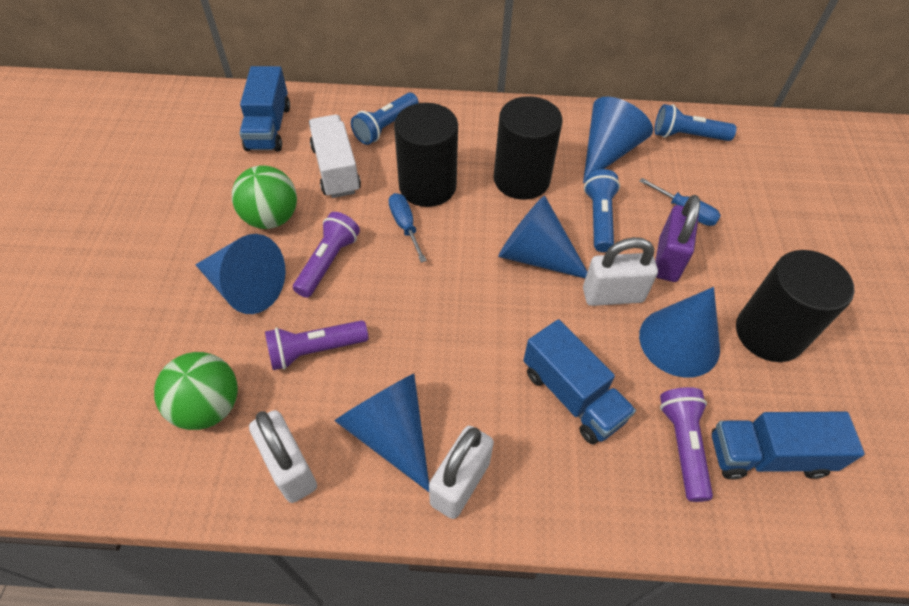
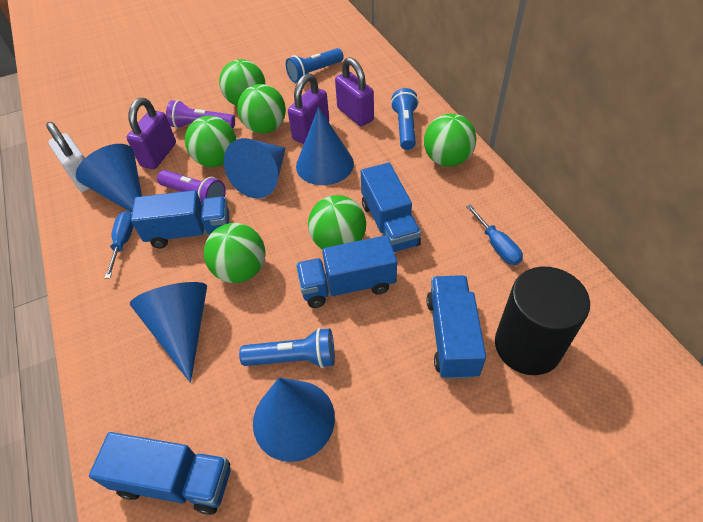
black cylinder: [394,103,458,207] [493,96,562,200] [736,250,854,362] = 3 -> [495,267,590,375] = 1
blue truck: [239,66,290,151] [523,319,636,444] [712,412,865,480] = 3 -> [89,432,231,515] [131,190,229,248] [296,235,397,308] [361,163,421,252] [426,275,486,379] = 5
green ball: [154,352,238,430] [232,166,297,229] = 2 -> [185,116,236,167] [204,223,265,283] [219,59,265,106] [237,84,286,134] [308,195,366,250] [424,114,476,167] = 6
purple flashlight: [265,320,368,370] [293,212,360,298] [660,387,713,502] = 3 -> [157,170,226,203] [166,100,235,129] = 2
purple padlock: [655,195,700,282] = 1 -> [127,98,176,169] [288,73,329,144] [335,57,374,126] = 3
white padlock: [249,410,317,503] [429,425,494,519] [583,237,658,306] = 3 -> [46,122,90,192] = 1
white truck: [309,115,361,198] = 1 -> none = 0

